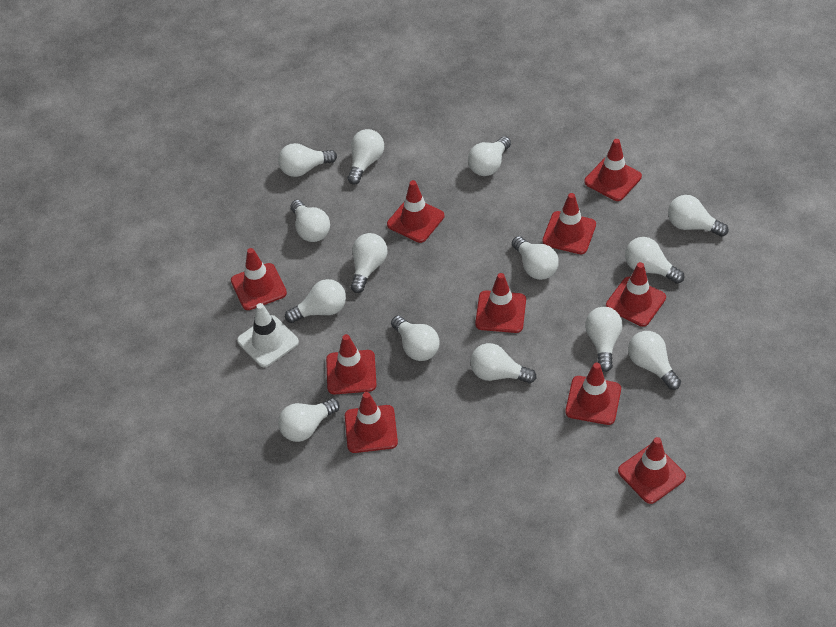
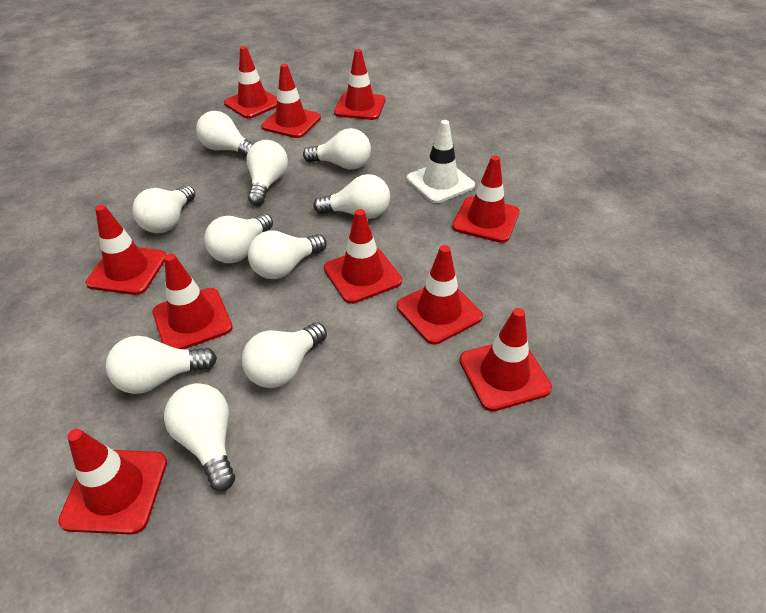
white light bulb: [278,143,337,177] [278,398,340,442] [285,279,346,323] [291,200,330,242] [348,129,384,184] [351,233,387,293] [391,316,440,361] [468,136,511,176] [470,343,536,383] [512,236,559,280] [585,307,623,372] [625,237,684,284] [628,331,681,390] [668,195,729,237] = 14 -> [106,336,217,394] [132,185,195,233] [164,383,235,491] [196,111,254,157] [204,213,273,263] [242,322,327,388] [246,140,288,205] [248,231,327,279] [303,128,371,170] [313,174,390,219] = 10

